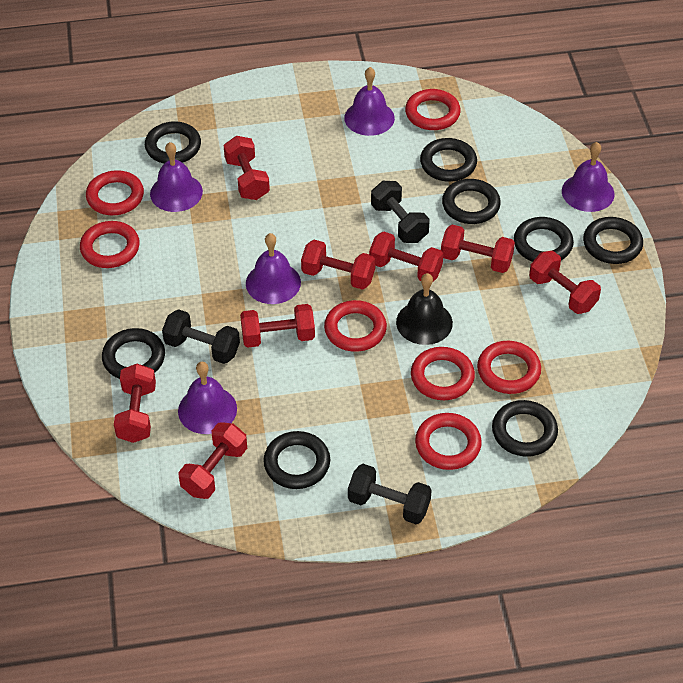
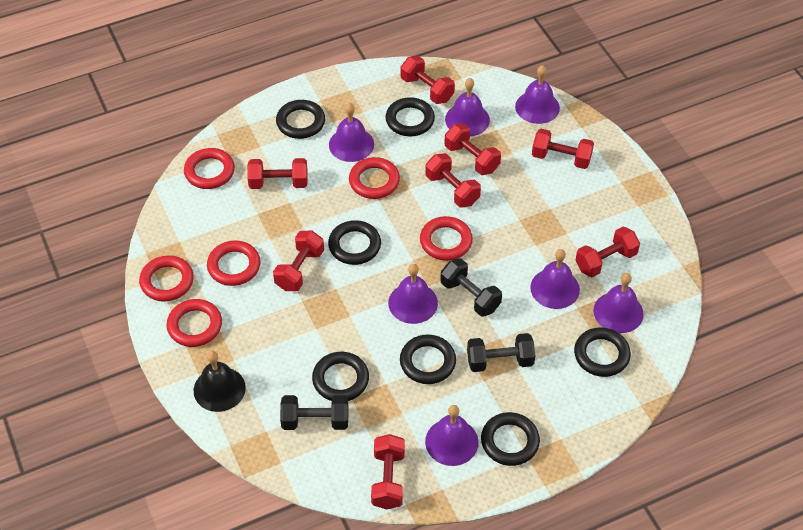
black ring: [102,328,165,379] [145,121,201,164] [263,431,330,489] [420,138,477,182] [442,179,501,224] [492,400,558,457] [514,217,574,262] [583,217,643,264] = 8 -> [276,100,325,139] [312,352,369,401] [328,220,381,265] [386,97,435,137] [400,334,456,384] [481,412,540,466] [574,327,631,377] = 7
purple bell: [150,142,203,212] [178,362,237,434] [246,233,301,304] [344,67,395,136] [562,142,615,212] = 5 -> [329,103,374,162] [388,264,438,324] [425,405,479,466] [445,78,490,136] [515,65,560,124] [530,249,580,309] [593,273,644,333] = 7
red ring: [80,221,140,268] [86,170,144,215] [324,300,387,352] [405,89,461,130] [411,347,475,400] [415,413,482,470] [477,341,541,394] = 7 -> [139,255,194,302] [167,299,222,347] [184,148,235,189] [207,241,261,286] [349,157,400,199] [420,216,473,261] = 6

